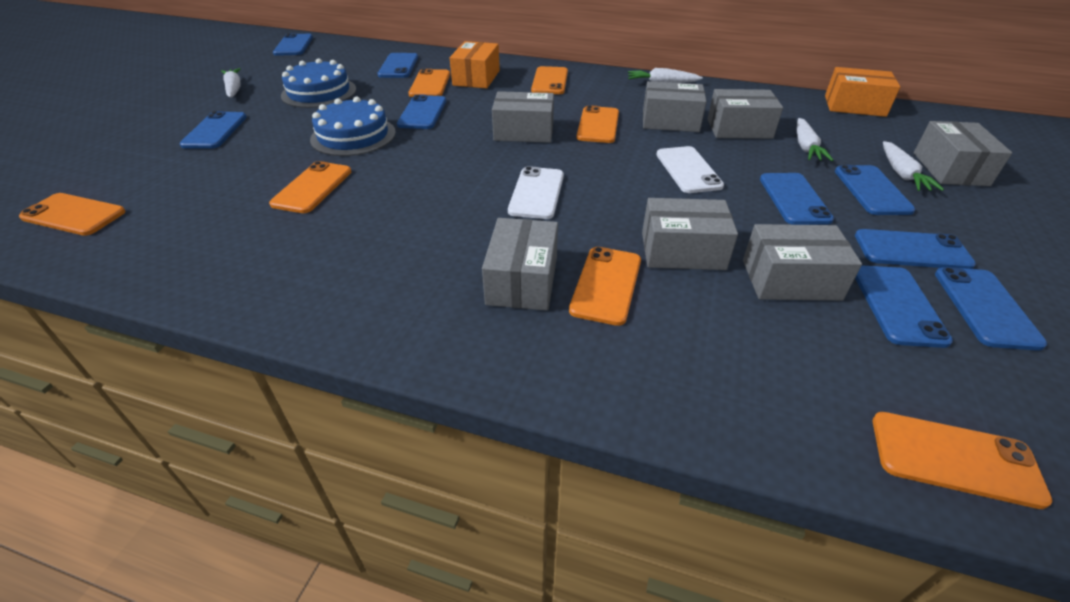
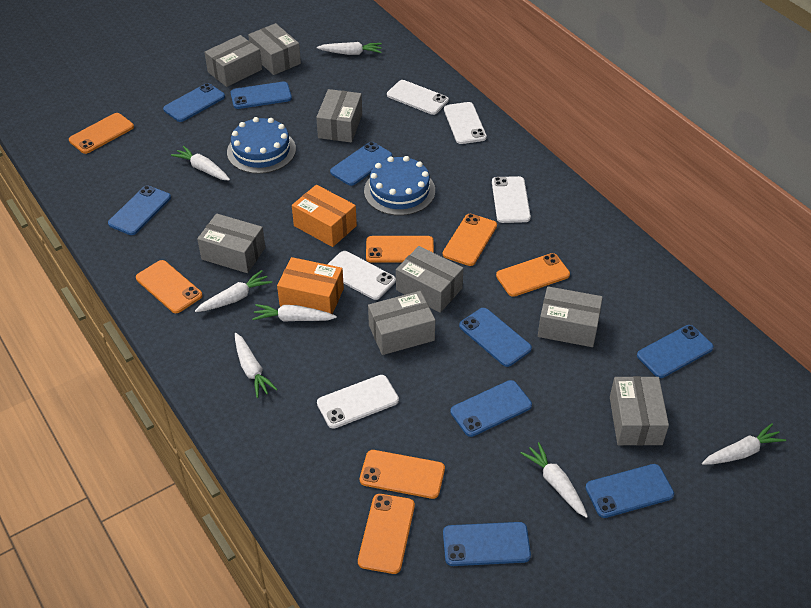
grey box: [482,218,558,311] [492,91,554,143] [642,198,738,270] [643,81,707,132] [707,89,783,139] [743,224,862,301] [914,121,1012,186] = 7 -> [197,213,265,273] [205,35,262,87] [248,23,301,75] [316,89,362,142] [368,291,435,355] [396,246,464,313] [538,286,603,347] [610,376,669,446] = 8
white carrot: [221,68,241,98] [628,68,703,83] [797,118,833,161] [883,141,944,191] = 4 -> [171,146,230,181] [195,270,272,312] [235,333,278,398] [252,304,337,322] [317,42,382,55] [521,442,588,518] [702,423,786,465] = 7
white phone: [508,166,564,219] [656,146,724,193] = 2 -> [317,375,399,429] [327,251,396,300] [387,80,449,115] [444,102,487,144] [492,176,531,223] = 5

